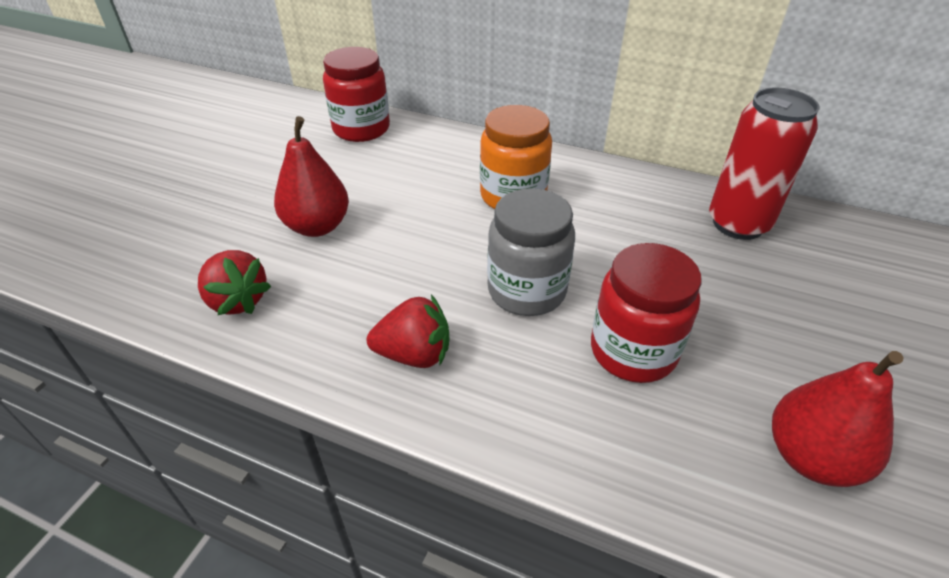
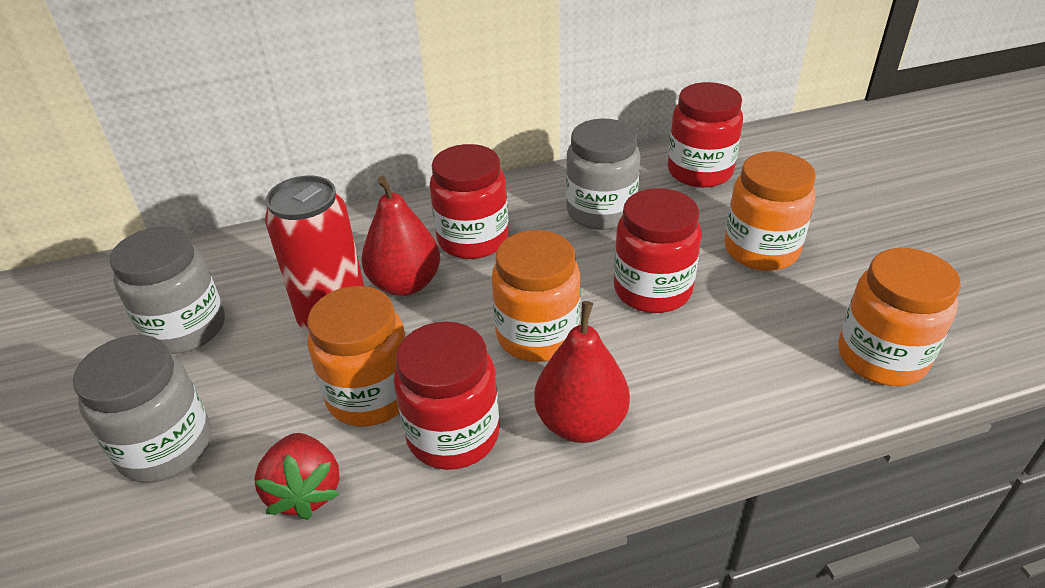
grey jar: [487,188,575,316] = 1 -> [73,335,211,483] [109,226,225,354] [566,119,640,230] = 3
orange jar: [480,105,552,209] = 1 -> [307,286,406,427] [492,230,581,362] [724,151,816,271] [838,248,961,386] = 4
red jar: [323,47,390,142] [591,243,702,383] = 2 -> [394,321,500,470] [430,144,509,259] [614,188,702,313] [668,82,743,188] = 4
red strawberry: [198,250,271,315] [367,295,450,368] = 2 -> [254,433,340,520] = 1

